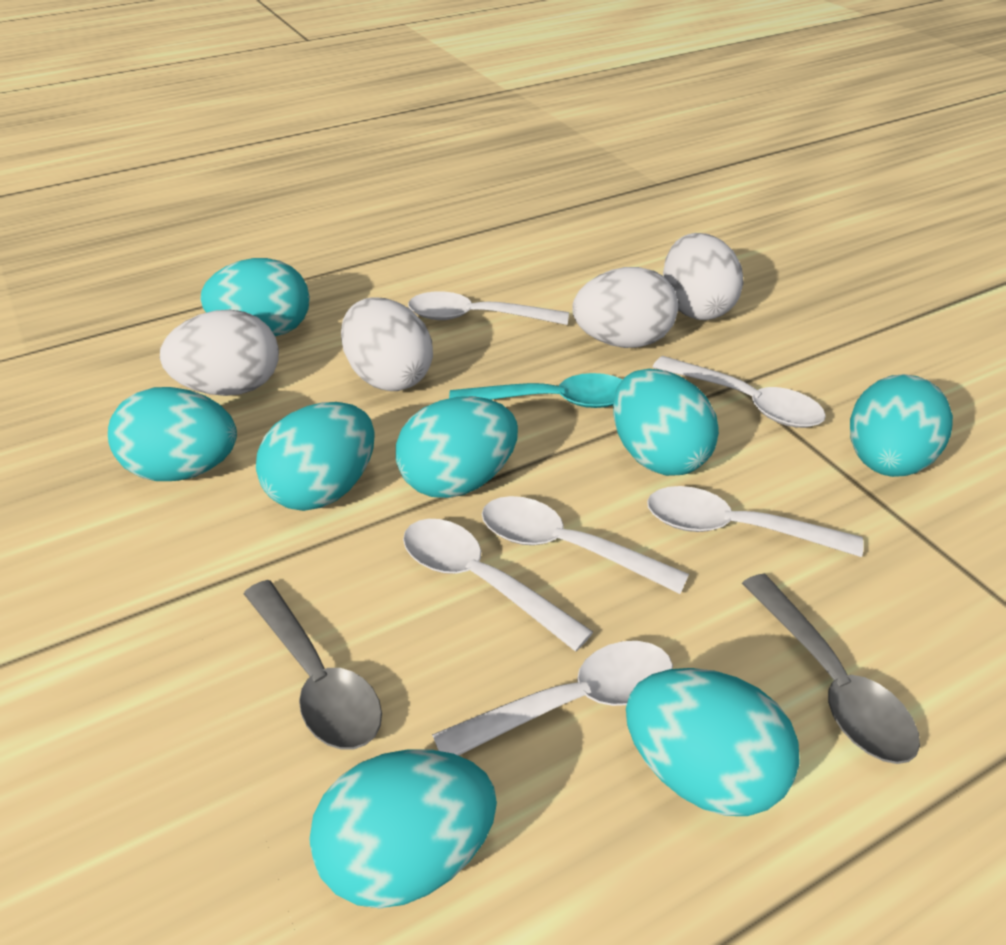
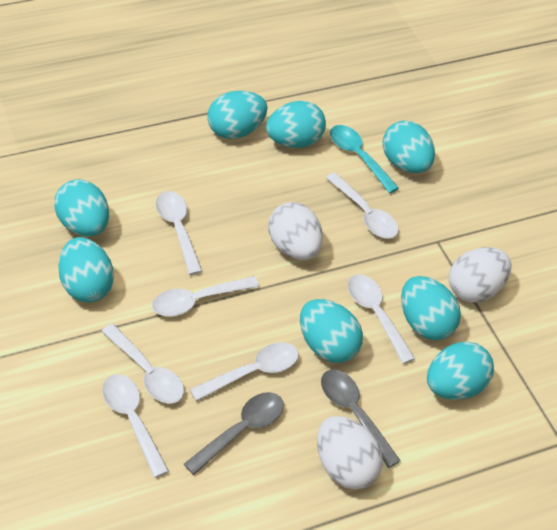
white egg: [160,310,279,396] [341,298,433,391] [572,267,678,348] [663,233,744,320] = 4 -> [268,202,323,260] [317,416,383,490] [449,247,512,302] = 3
white spoon: [403,519,593,652] [408,291,569,325] [432,641,673,756] [482,496,689,594] [647,486,864,557] [653,356,826,428] = 6 -> [101,324,184,404] [102,374,169,478] [152,276,259,316] [156,191,202,275] [190,342,299,401] [326,172,398,238] [347,274,415,364] = 7

